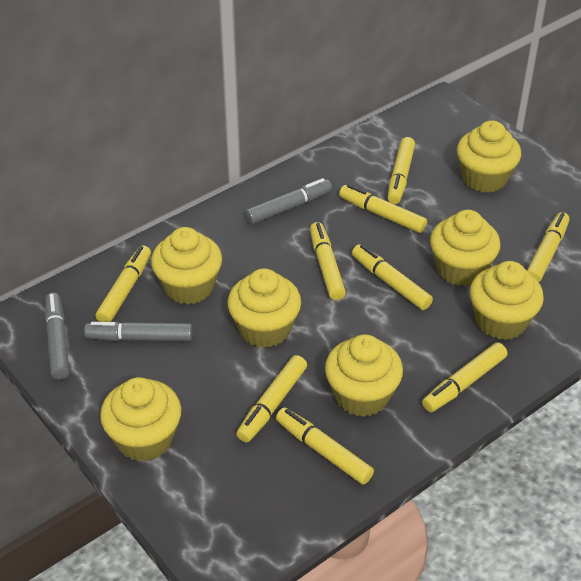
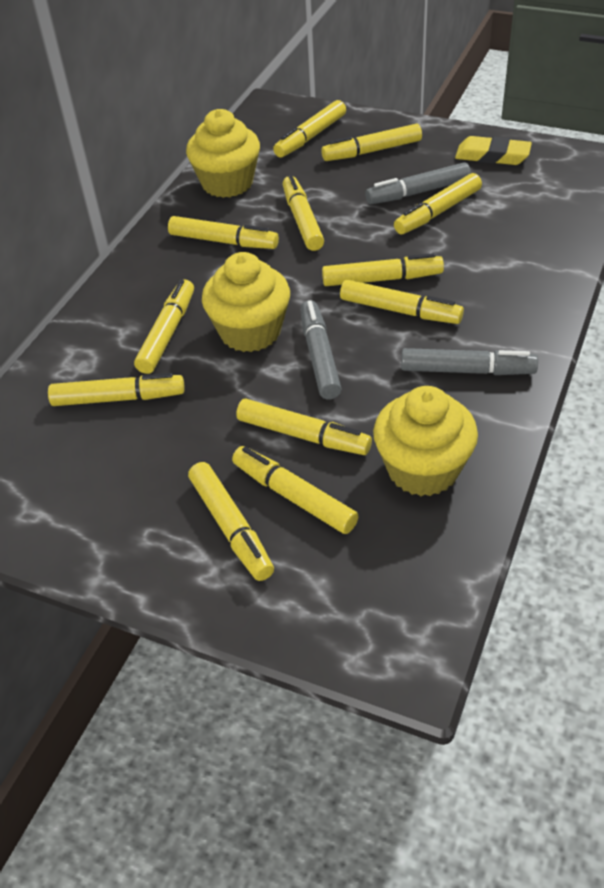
yellow cupcake: [100,377,182,461] [151,227,222,305] [227,268,301,348] [325,334,403,417] [430,210,501,286] [457,120,521,193] [470,261,544,340] = 7 -> [186,109,260,198] [202,252,290,352] [373,386,478,496] = 3
yellow eraser: none = 0 -> [455,136,532,165] = 1
yellow marker: [95,245,151,322] [236,355,307,442] [276,407,374,485] [310,222,346,300] [339,184,427,233] [352,244,433,310] [387,137,415,204] [422,342,507,412] [527,212,569,282] = 9 -> [48,373,185,406] [134,279,194,374] [168,216,279,249] [188,462,274,581] [232,446,358,534] [236,398,372,455] [273,100,346,158] [283,175,324,251] [321,124,422,161] [322,253,444,286] [340,280,464,324] [394,173,482,234] = 12

